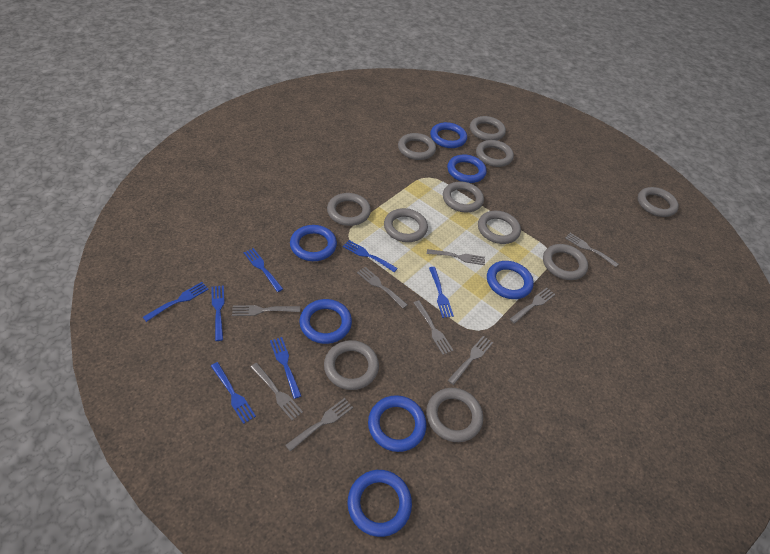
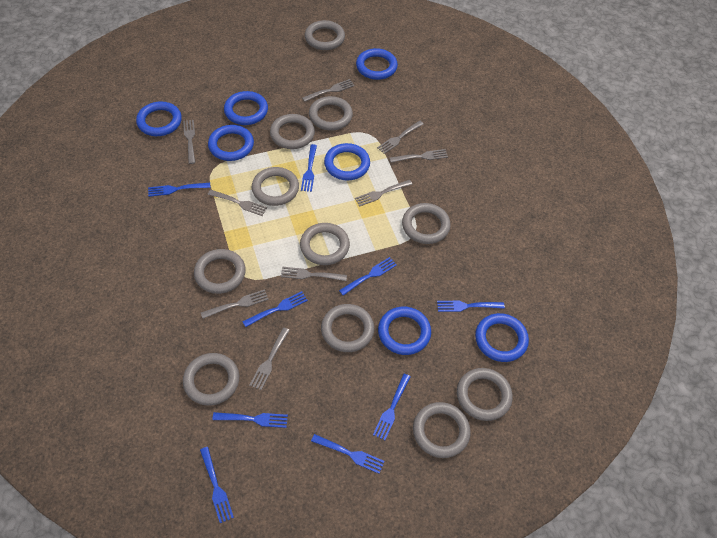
blue fork: [143,282,209,322] [211,285,225,341] [211,362,256,424] [244,248,283,292] [270,337,301,399] [343,240,398,272] [429,267,454,318] = 7 -> [148,183,211,197] [200,447,234,523] [212,412,288,428] [242,291,308,327] [301,144,317,192] [311,434,385,474] [339,257,397,296] [373,374,411,440] [437,301,505,312] = 9

